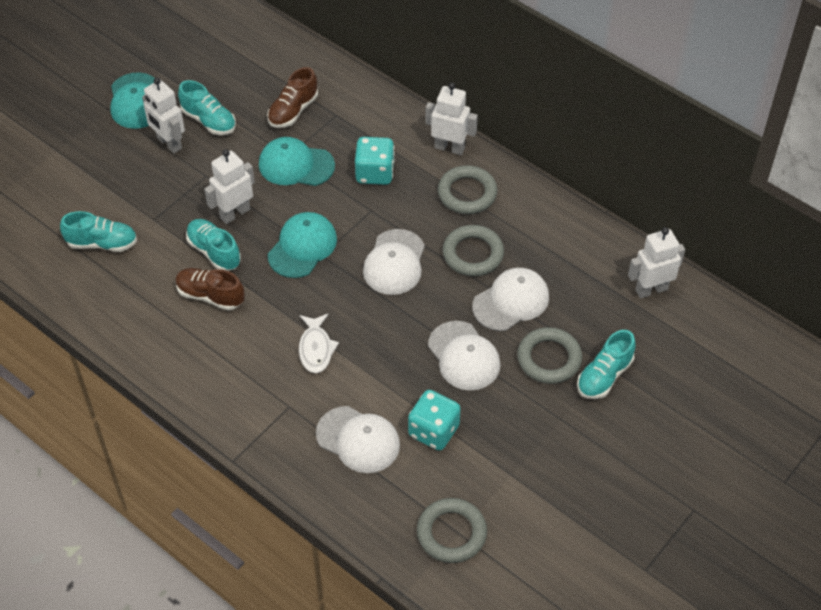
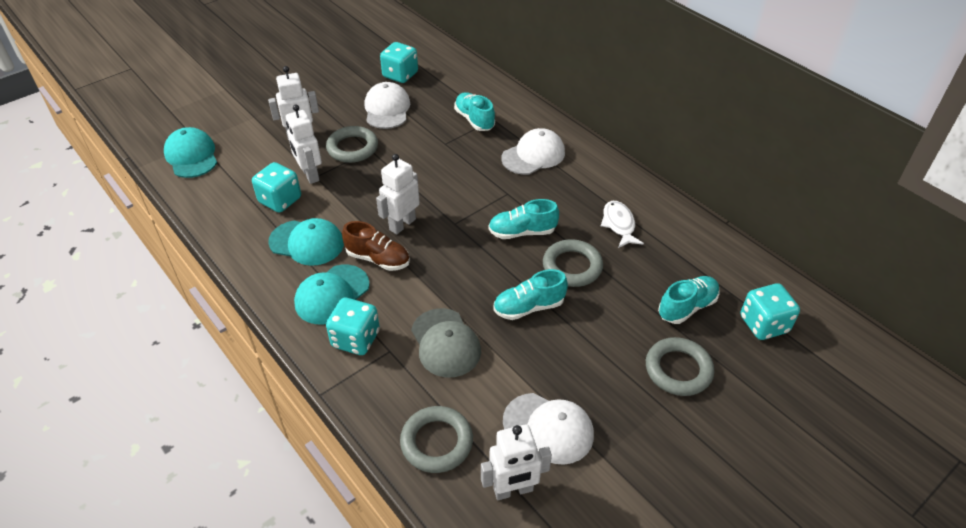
brown shoe: [175,268,245,311] [267,67,318,128] = 2 -> [342,221,410,271] = 1
grey cap: none = 0 -> [411,308,481,378] = 1
turquoise dice: [355,137,395,185] [408,390,461,451] = 2 -> [252,162,301,213] [326,298,380,355] [380,42,418,83] [741,283,800,340] = 4
white cap: [316,406,400,473] [363,229,425,295] [428,321,501,390] [472,268,549,331] = 4 -> [364,82,410,129] [501,128,565,175] [503,393,594,465] = 3

